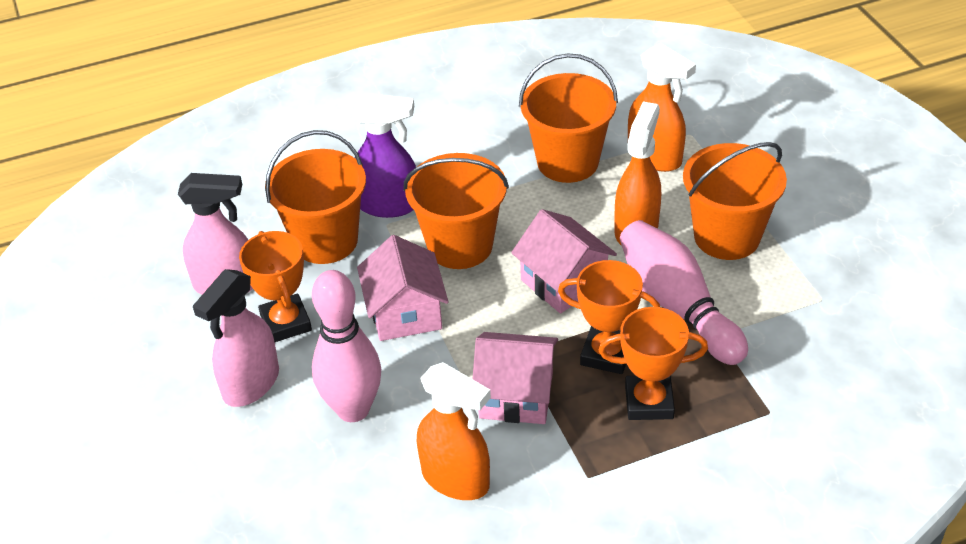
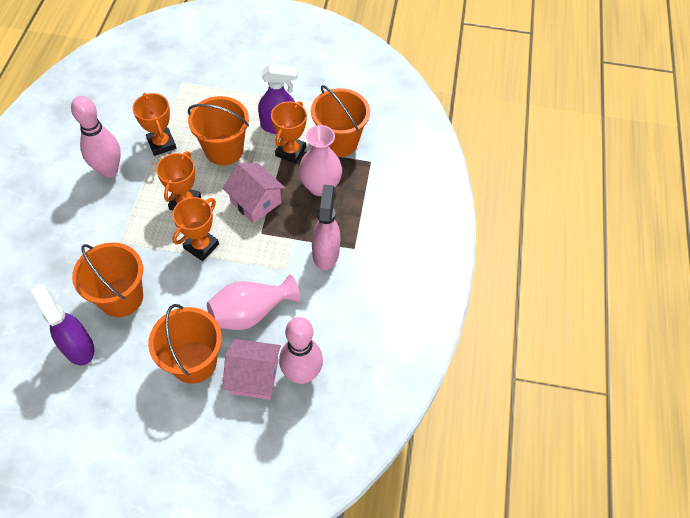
orange spray bottle: [417,362,491,500] [615,101,661,246] [628,43,696,172] = 3 -> none = 0
orange trophy: [239,231,312,342] [558,260,660,374] [599,307,708,420] = 3 -> [132,93,176,156] [156,151,201,210] [172,197,219,261] [271,101,307,164] = 4
pink house: [357,235,448,341] [473,332,558,424] [511,209,617,313] = 3 -> [222,163,285,223] [222,339,281,400] = 2
pink spray bottle: [178,173,253,295] [193,269,279,407] = 2 -> [312,185,340,270] = 1
pink vase: none = 0 -> [207,274,300,330] [298,125,342,196] = 2
purple spray bottle: [354,93,416,218] = 1 -> [31,284,94,365] [258,64,298,134] = 2

